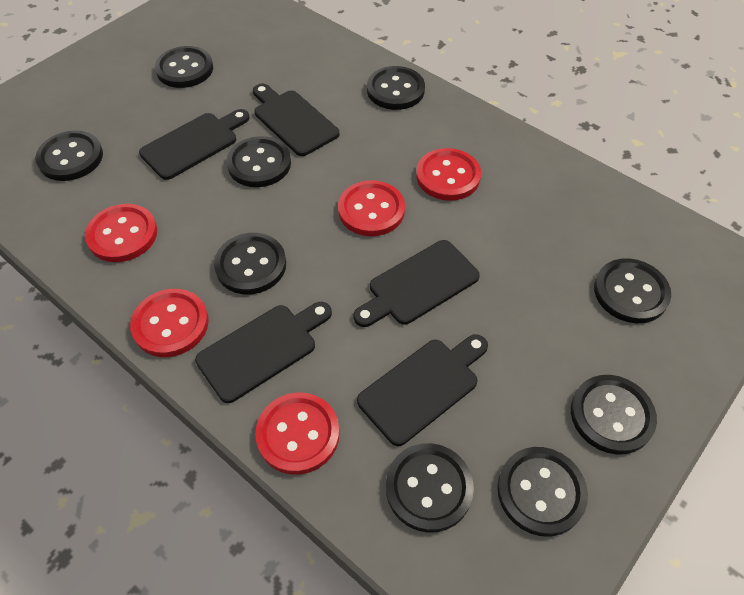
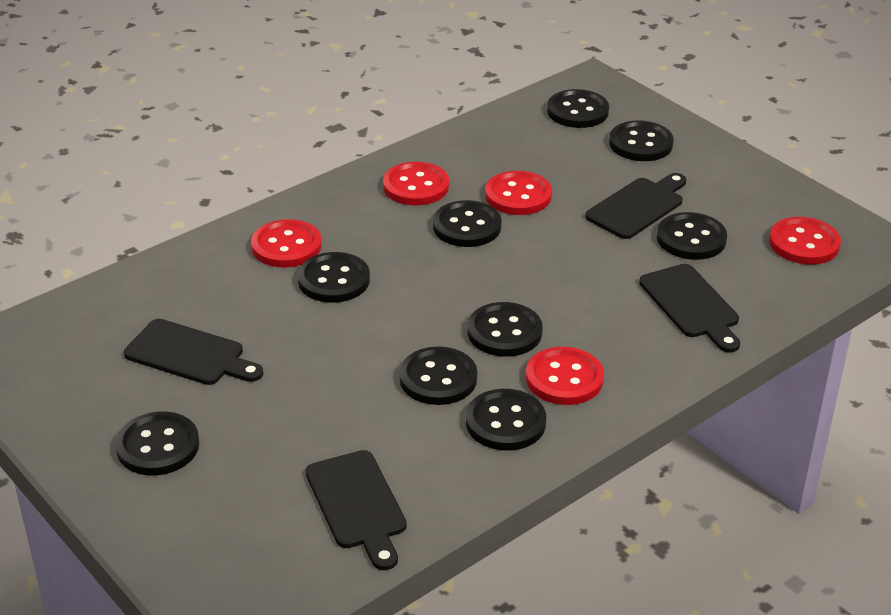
black cutting board: [139,109,250,180] [195,302,332,403] [253,84,339,156] [353,240,480,327] [357,334,488,446] = 5 -> [124,319,263,385] [306,450,407,570] [585,173,686,239] [639,264,740,352] = 4

